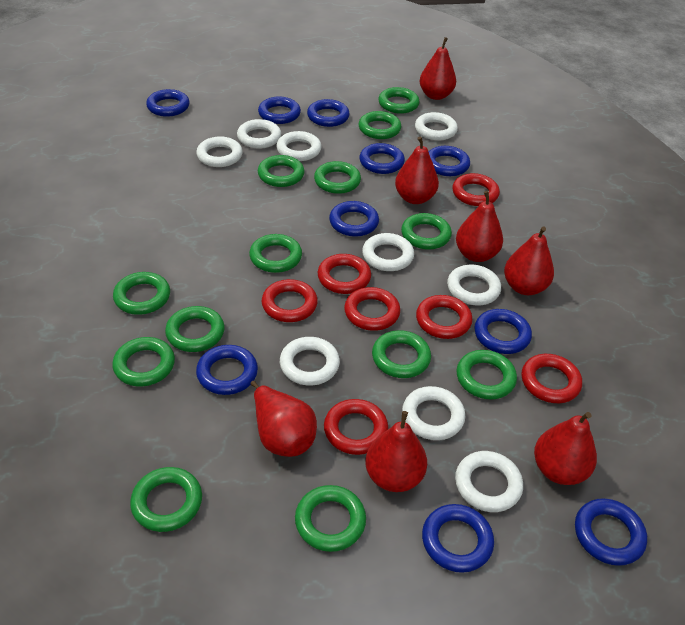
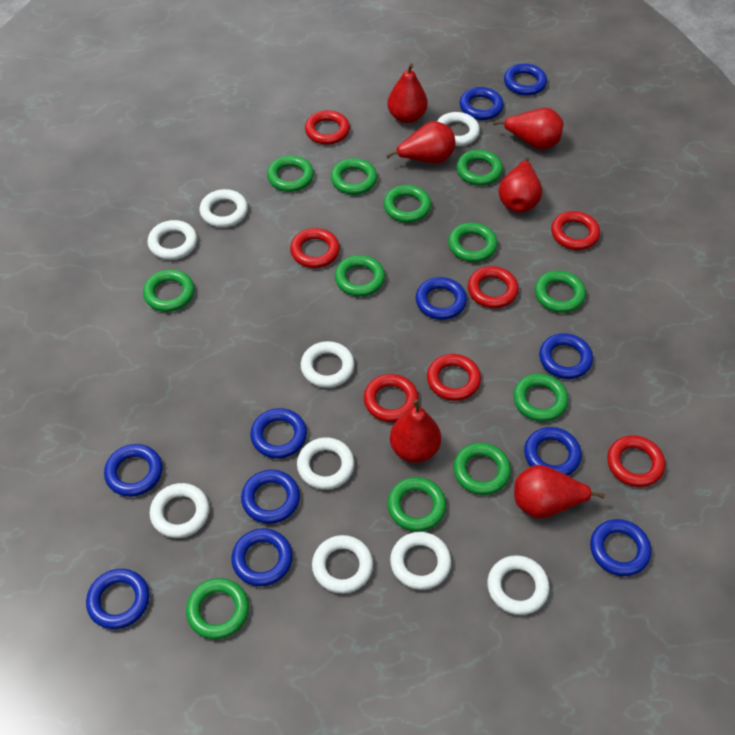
blue ring: [146,89,190,117] [196,345,258,395] [258,97,301,124] [307,99,350,127] [329,201,379,237] [359,143,405,174] [422,504,494,573] [428,146,470,176] [474,309,532,354] [575,498,647,566] = 10 -> [86,569,150,629] [104,444,163,497] [231,528,293,586] [241,470,300,524] [250,408,307,459] [416,277,467,320] [460,87,504,120] [504,63,547,96] [524,427,582,476] [539,333,593,379] [590,519,651,576] = 11
green ring: [112,337,175,387] [113,272,170,315] [130,467,202,532] [165,306,225,352] [249,234,302,273] [258,155,304,187] [295,485,366,552] [314,161,361,194] [358,111,401,139] [372,330,431,378] [378,87,420,114] [401,213,452,250] [457,350,517,399] = 13 -> [143,269,195,312] [186,578,249,639] [267,155,314,192] [331,158,378,195] [335,255,385,297] [383,185,431,223] [387,477,446,532] [448,223,498,262] [453,443,511,495] [456,150,503,186] [513,373,569,422] [535,270,586,313] = 12
red pear: [250,381,317,457] [365,411,427,492] [395,136,439,204] [420,37,456,100] [456,191,503,262] [504,226,554,295] [534,412,597,485] = 7 -> [386,121,456,164] [387,63,428,123] [390,399,441,463] [493,108,563,150] [498,158,542,213] [514,465,605,519] = 6

